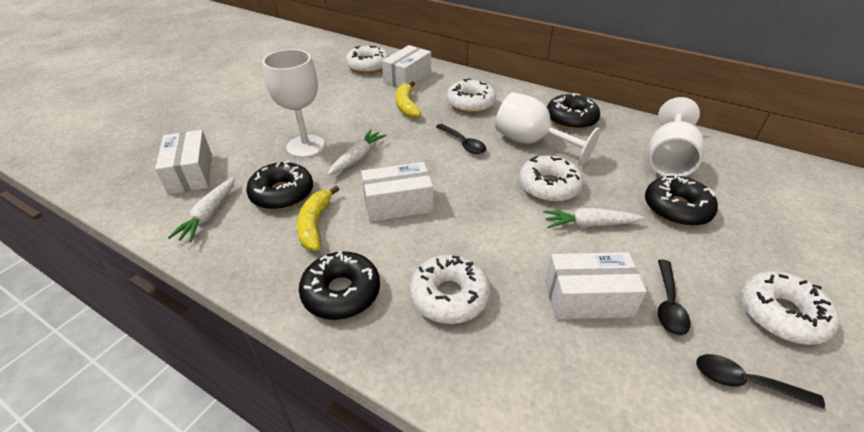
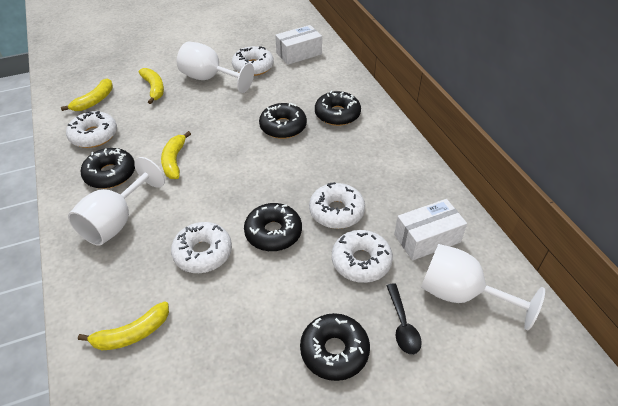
black donut: [246,160,313,210] [299,251,380,320] [547,93,600,130] [645,174,718,226] = 4 -> [81,148,135,189] [244,203,302,251] [259,103,307,139] [300,313,370,381] [315,90,361,126] = 5
black spoon: [436,124,486,154] [658,260,691,336] [696,354,825,409] = 3 -> [386,284,422,355] = 1
white box: [155,130,212,195] [361,162,433,222] [382,45,431,88] [545,252,647,319] = 4 -> [275,25,322,65] [394,199,467,260] = 2
white carrot: [168,177,235,242] [327,130,387,176] [543,208,644,228] = 3 -> none = 0
yellow banana: [297,186,339,251] [396,81,421,118] = 2 -> [61,79,113,111] [78,301,169,350] [138,68,164,104] [161,131,191,179] = 4

